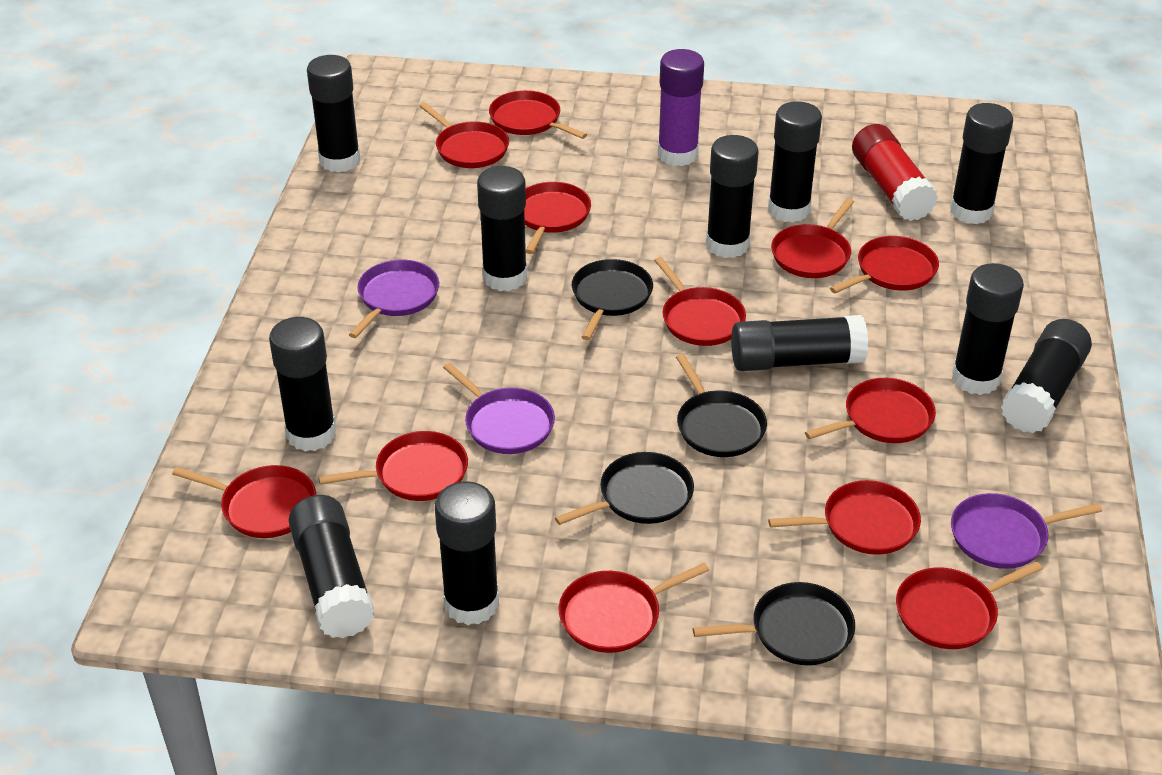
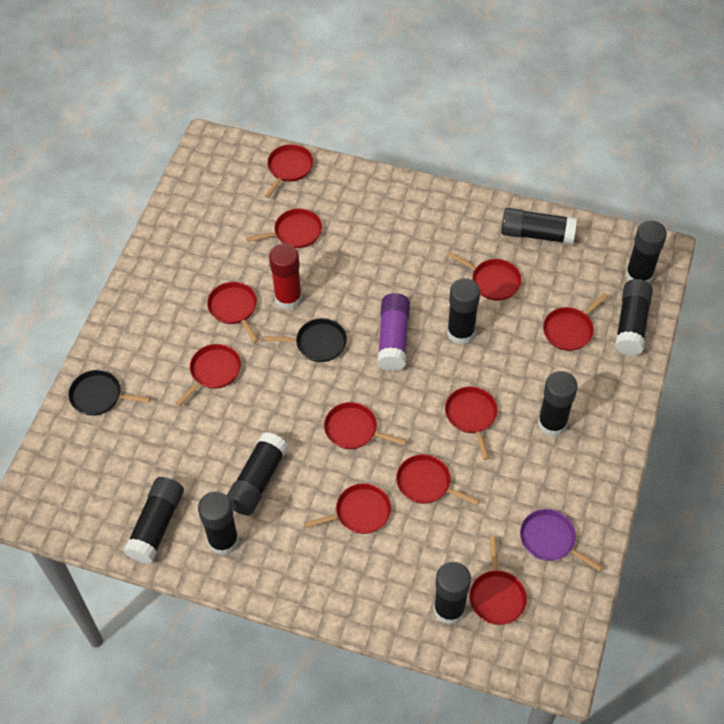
black glue stick: [269,317,336,452] [288,495,374,638] [307,55,361,173] [435,481,499,625] [477,166,527,291] [706,135,758,258] [731,315,868,371] [768,101,822,222] [950,103,1013,224] [952,263,1024,395] [1001,319,1092,433] = 11 -> [123,477,184,564] [198,491,239,555] [227,432,288,515] [434,562,471,625] [447,278,480,345] [501,208,577,244] [538,371,578,437] [615,279,653,356] [625,221,667,283] = 9
black pan: [555,452,694,525] [572,259,653,340] [676,354,767,457] [693,582,855,665] = 4 -> [68,370,151,416] [265,318,347,362] = 2
purple pan: [349,260,439,338] [443,363,555,454] [951,493,1102,569] = 3 -> [520,509,603,572] = 1
red pan: [172,465,316,538] [319,431,468,501] [420,103,509,168] [489,90,587,139] [524,182,591,254] [559,563,709,653] [654,257,746,346] [768,480,921,555] [771,198,854,278] [805,378,936,443] [830,236,939,293] [896,562,1042,649] = 12 -> [176,344,241,406] [207,282,258,343] [246,208,322,248] [265,144,313,198] [304,483,391,534] [324,402,407,449] [396,454,480,505] [445,386,497,460] [448,252,522,301] [469,536,527,625] [543,293,608,351] = 11

